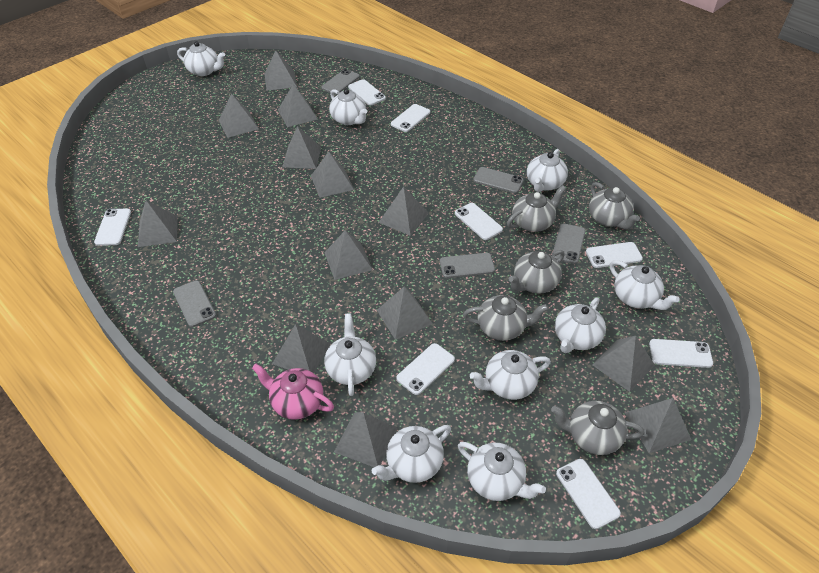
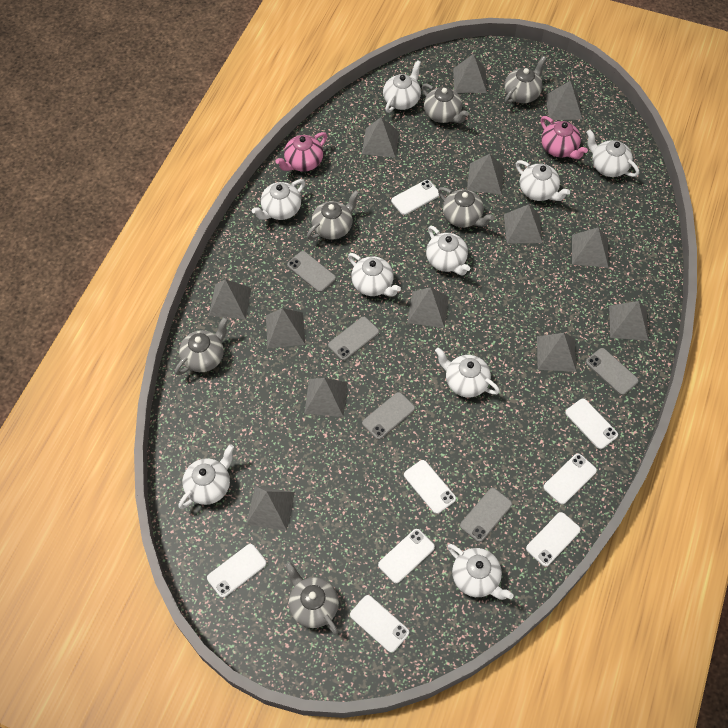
grey teapot: [463,295,549,341] [507,185,566,232] [509,250,565,294] [551,401,645,455] [589,182,640,229] = 5 -> [175,317,228,375] [285,562,339,634] [307,190,359,240] [422,83,469,123] [438,187,494,228] [504,56,547,104] = 6
pink teapot: [252,364,334,420] = 1 -> [275,132,327,172] [541,116,588,159] = 2

